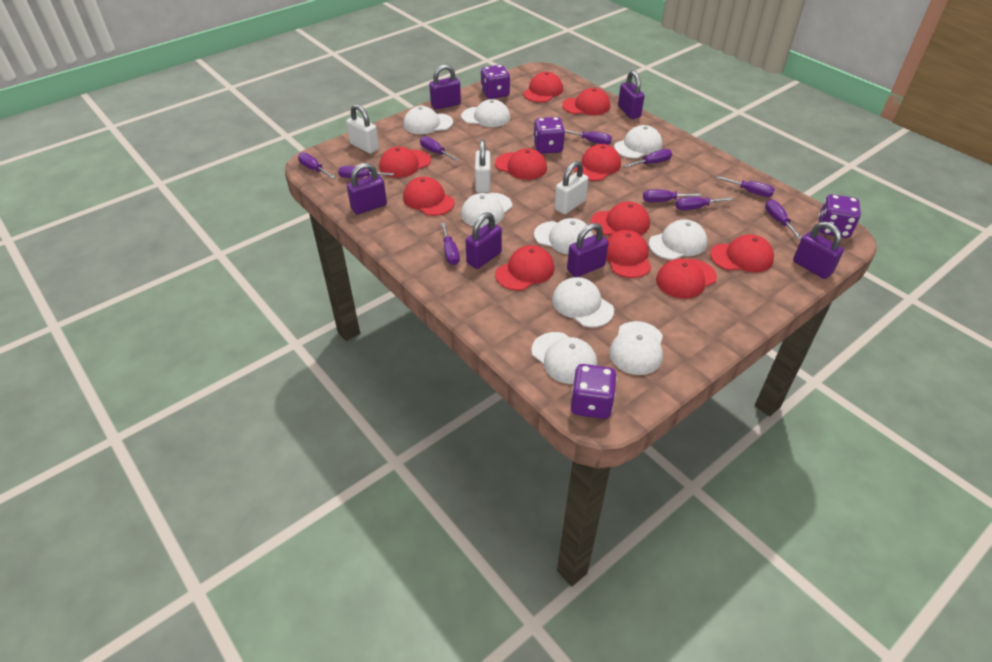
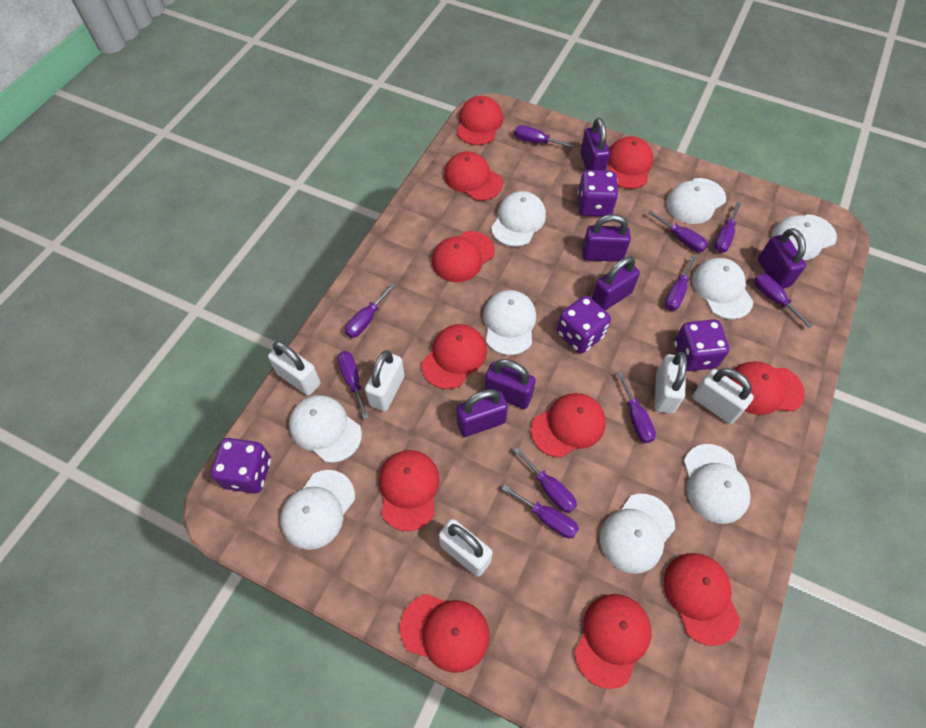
white padlock: [346,104,379,154] [475,139,491,193] [554,161,588,214] = 3 -> [268,341,320,396] [365,350,405,411] [439,519,493,576] [655,352,687,414] [692,368,754,424] = 5

